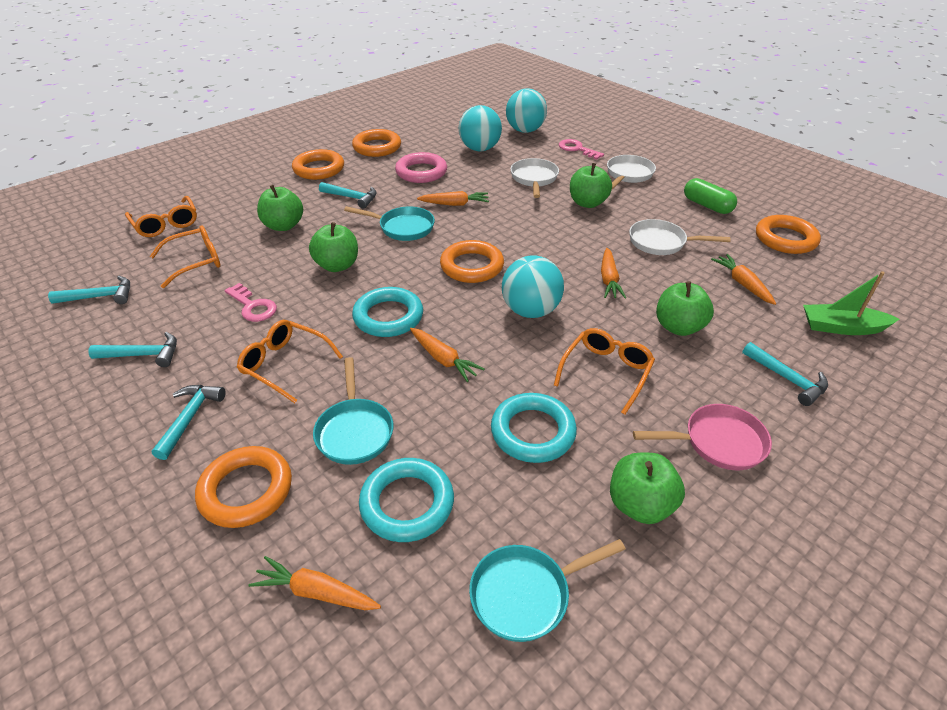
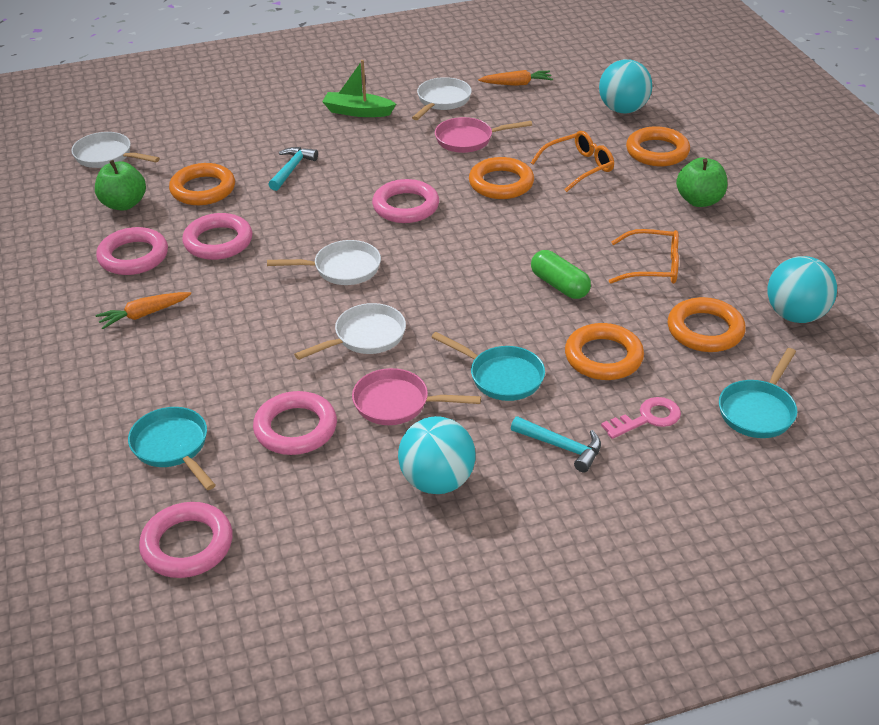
green apple: [257,185,303,231] [309,222,358,272] [570,163,612,208] [610,453,685,524] [656,281,714,336] = 5 -> [95,160,146,210] [676,158,727,207] = 2
orange carrot: [248,556,381,610] [410,328,485,382] [417,191,489,206] [601,248,626,299] [711,254,776,305] = 5 -> [95,292,191,329] [478,70,553,86] = 2
orange glasses: [125,196,197,237] [150,226,221,288] [237,320,343,403] [554,328,655,415] = 4 -> [531,131,614,192] [609,229,679,284] = 2
pink key: [225,283,277,322] [559,139,604,160] = 2 -> [601,397,681,439] = 1
pink pan: [633,404,772,470] = 1 -> [352,368,481,425] [435,117,532,153] = 2
pink ring: [395,152,447,183] = 1 -> [96,227,168,275] [139,502,233,578] [182,213,252,260] [253,391,337,455] [372,179,439,223] = 5
turquoise hammer: [48,276,130,304] [88,332,177,367] [152,385,226,460] [319,182,377,209] [742,342,828,406] = 5 -> [268,147,318,191] [511,416,601,472] = 2
turquoise ring: [352,287,423,337] [359,458,454,542] [491,393,577,463] = 3 -> none = 0
white pan: [510,158,559,198] [607,155,656,190] [629,219,731,255] = 3 -> [71,132,160,168] [267,240,381,285] [294,303,406,360] [412,77,472,120] = 4

